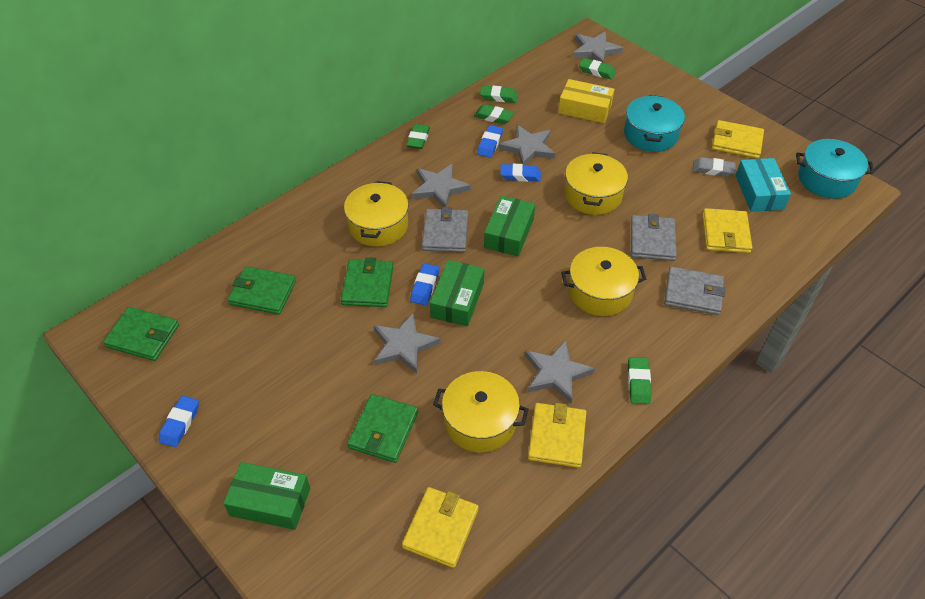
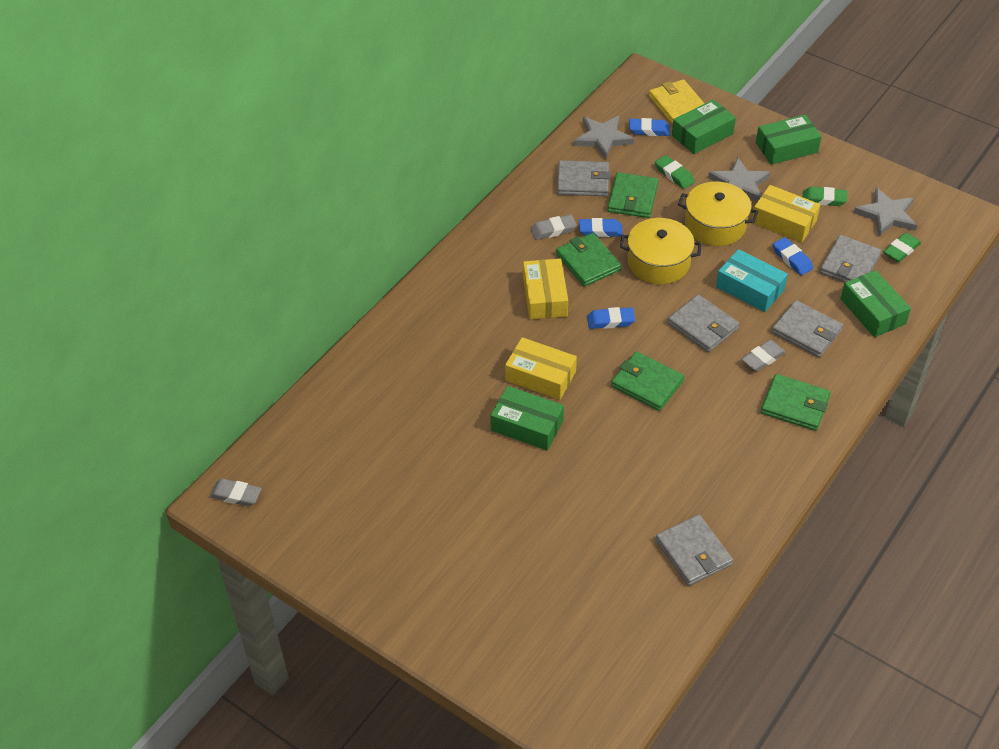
green box: [223,462,310,530] [430,260,484,326] [484,196,535,257] = 3 -> [490,386,564,450] [672,99,736,154] [756,115,822,165] [840,270,911,337] = 4
green eraser: [406,124,430,149] [474,104,514,124] [480,85,518,103] [579,58,616,80] [628,357,651,404] = 5 -> [655,155,695,189] [803,186,848,206] [883,233,921,262] = 3
grey eraser: [692,157,736,177] = 1 -> [209,479,262,506] [531,215,577,240] [741,340,786,372] = 3
grey star: [374,312,440,374] [412,163,471,207] [499,125,555,165] [525,340,595,403] [573,31,623,63] = 5 -> [574,116,634,160] [708,157,771,201] [854,187,917,237] = 3
grey wallet: [422,207,468,252] [631,214,677,261] [664,267,725,315] = 3 -> [557,160,610,196] [655,515,733,586] [668,294,739,352] [771,300,843,357] [820,235,881,282] = 5
turquoise pot: [624,95,685,152] [796,139,874,199] = 2 -> none = 0
yellow box: [558,79,615,123] = 1 -> [505,337,577,400] [523,259,568,319] [752,185,820,243] = 3
yellow pot: [344,181,409,247] [433,371,528,453] [561,247,646,316] [564,152,628,215] = 4 -> [620,218,702,284] [678,182,759,246] = 2
yellow wallet: [402,487,479,568] [528,403,586,468] [703,208,752,253] [712,120,764,159] = 4 -> [649,79,705,124] = 1

